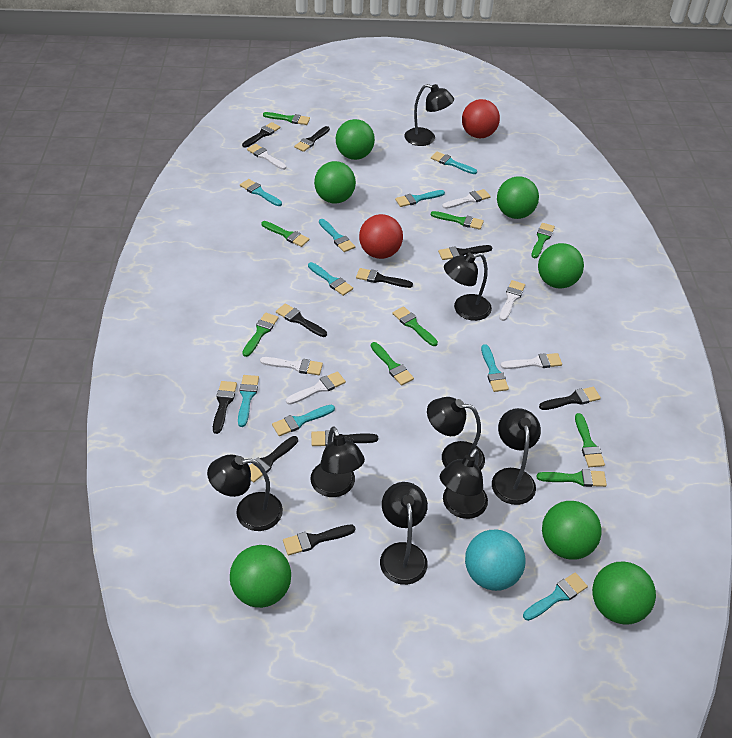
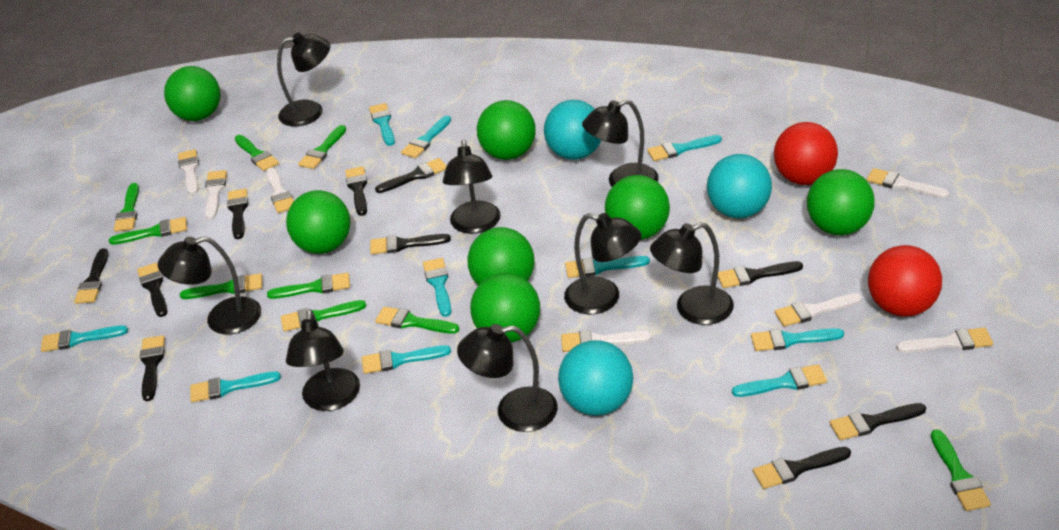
turquoise ball: [465,530,526,591] = 1 -> [544,100,601,160] [558,340,634,416] [707,154,772,218] = 3
turquoise brush: [238,375,259,427] [240,179,282,206] [272,405,335,436] [308,262,353,296] [319,219,355,252] [395,190,445,207] [431,152,477,174] [481,344,509,392] [523,573,588,621] = 9 -> [41,326,128,352] [190,372,281,403] [362,345,451,374] [369,103,395,146] [401,116,451,158] [423,258,451,317] [565,256,650,278] [647,135,722,161] [732,364,827,397] [751,328,844,351] = 10
white brush: [247,144,286,170] [260,357,323,375] [286,371,346,405] [442,189,491,209] [499,280,525,321] [500,353,562,369] = 6 -> [178,149,199,195] [205,170,227,220] [266,168,294,213] [561,330,651,352] [775,293,862,327] [867,168,950,198] [896,327,993,353] = 7

